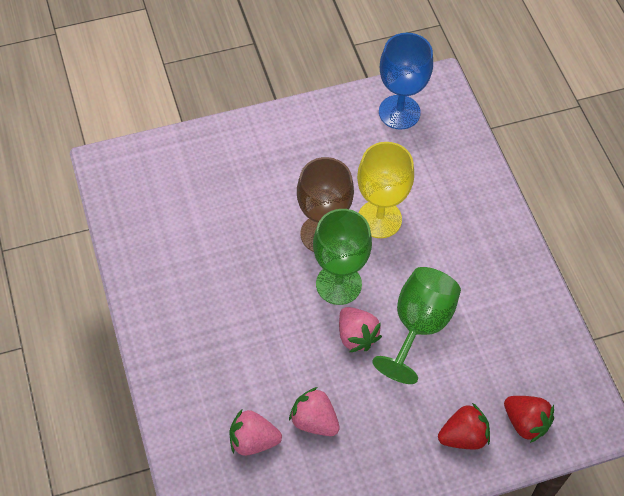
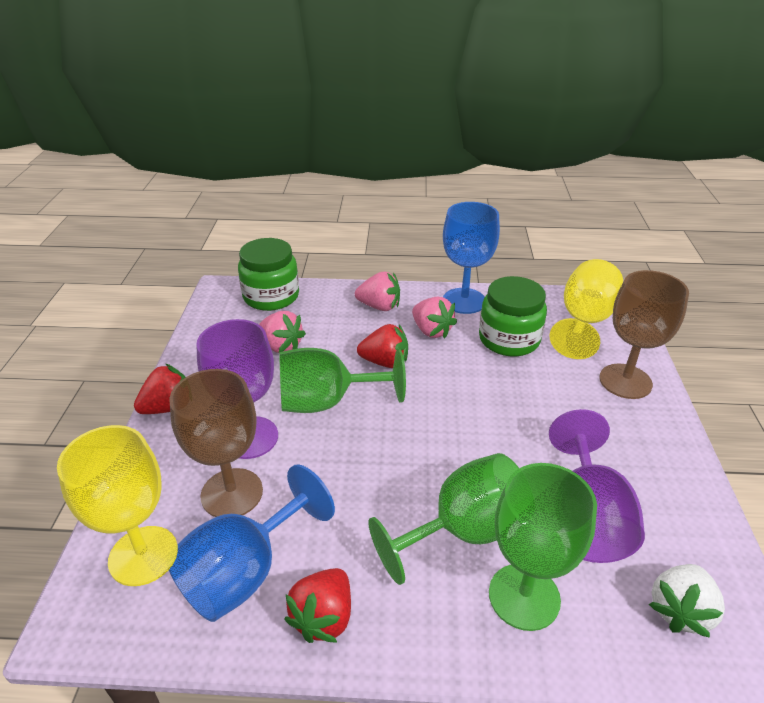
blue goblet: [379,33,433,130] = 1 -> [166,464,335,622] [443,202,500,314] = 2
brown goblet: [297,157,354,252] = 1 -> [169,369,263,517] [599,270,689,399] = 2
green goblet: [313,209,372,305] [372,267,461,384] = 2 -> [279,348,406,413] [368,453,519,585] [489,463,597,631] = 3
green jar: none = 0 -> [238,238,299,311] [479,276,547,356] = 2
purple goblet: none = 0 -> [196,319,278,459] [549,409,645,563] = 2
red strawberry: [438,403,490,449] [504,396,554,443] = 2 -> [134,364,185,414] [284,568,351,643] [357,324,408,368] = 3
white strawberry: none = 0 -> [649,564,725,638] = 1
yellow goblet: [357,142,414,238] = 1 -> [57,425,177,586] [549,259,623,359] = 2

